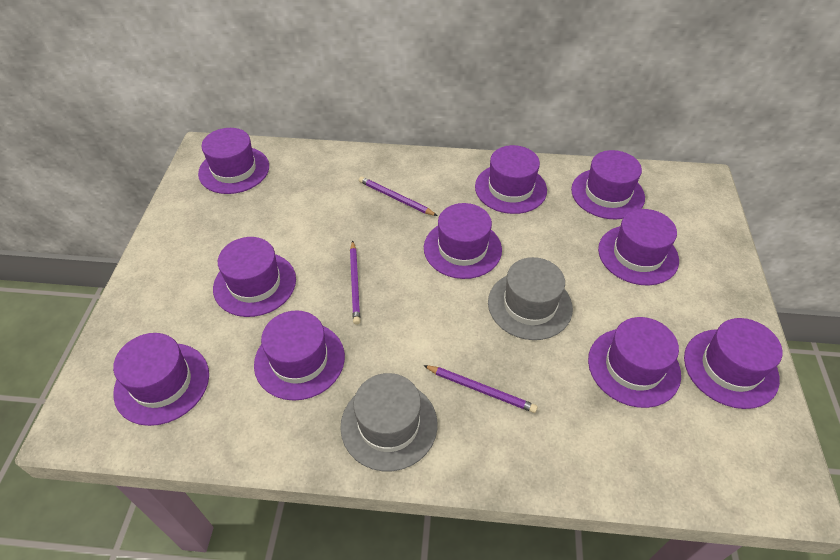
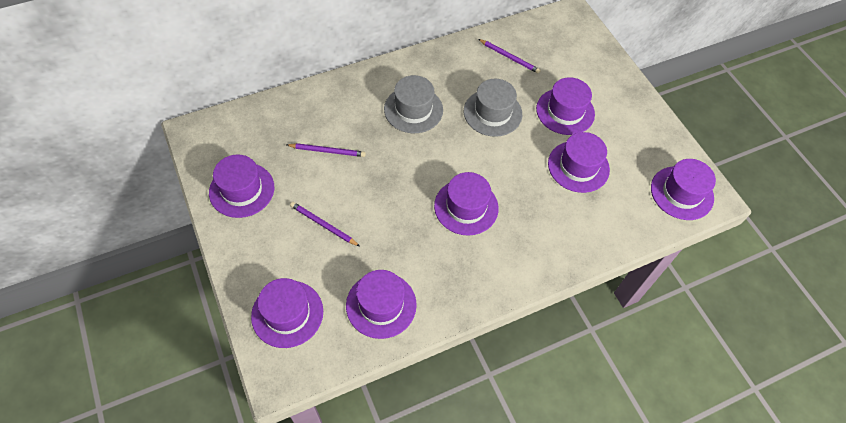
purple hat: [113,333,209,426] [198,128,269,194] [213,237,296,317] [254,310,345,401] [424,203,502,279] [475,145,547,214] [571,150,645,219] [588,317,681,408] [598,209,679,286] [684,318,782,409] = 10 -> [209,154,274,218] [251,278,323,348] [346,270,417,339] [434,172,499,235] [536,77,595,135] [548,132,610,193] [651,159,716,220] = 7

